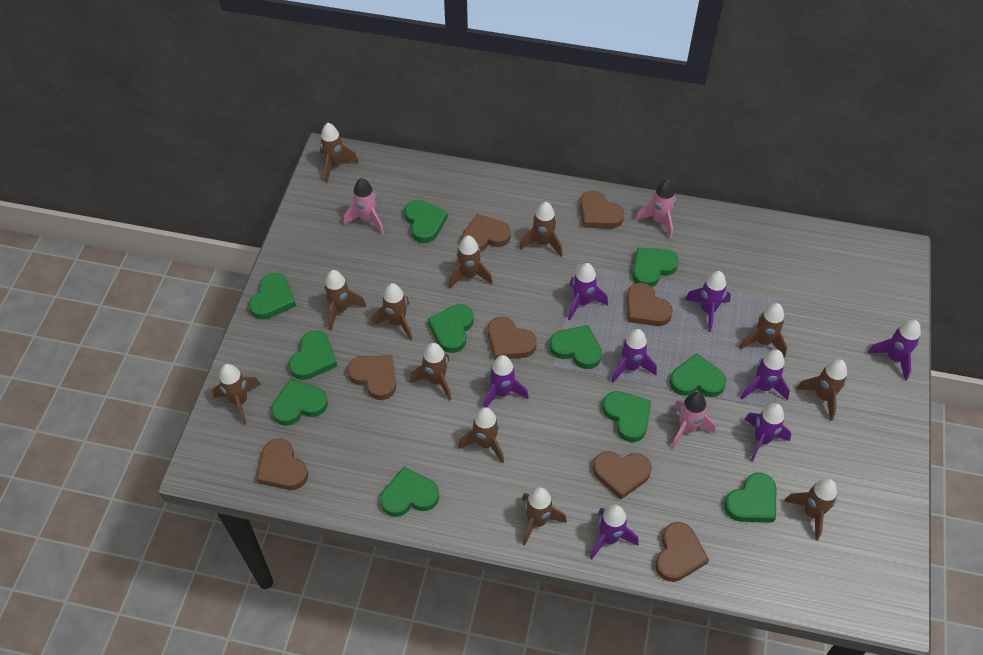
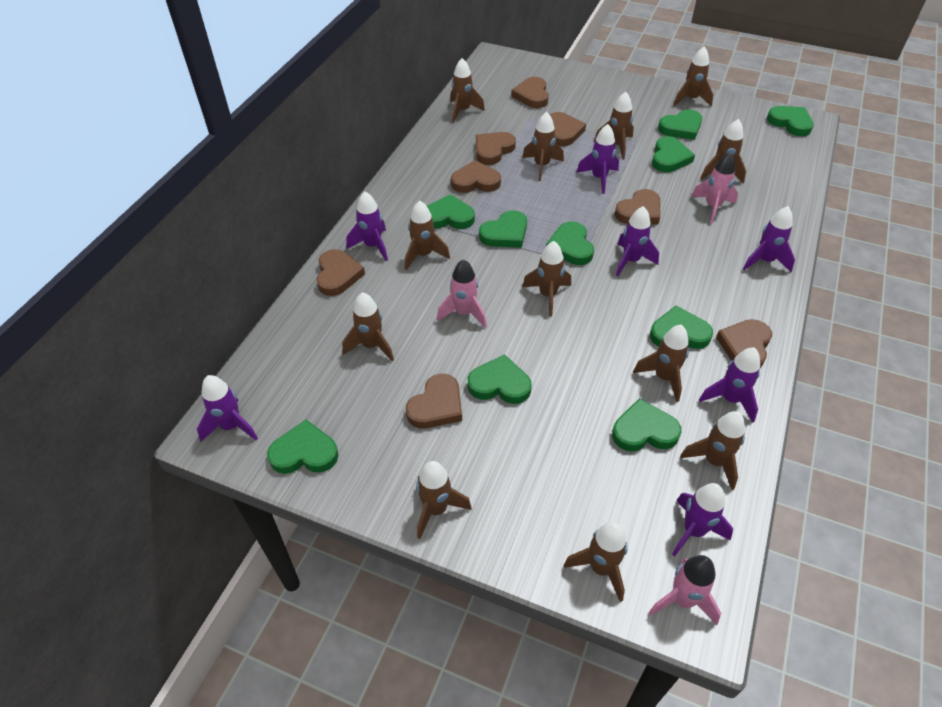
green heart: [249,273,296,320] [271,379,328,426] [289,330,337,380] [380,467,439,517] [405,200,448,243] [428,304,474,353] [550,325,602,369] [602,391,651,442] [632,248,679,287] [670,353,726,397] [724,473,776,522] = 11 -> [267,420,338,474] [427,194,475,229] [468,354,532,404] [479,210,527,248] [546,221,594,265] [612,398,681,451] [650,305,713,349] [652,136,695,172] [658,109,702,140] [767,106,814,136] = 10
purple rocket: [483,355,529,408] [568,263,608,321] [590,505,639,560] [611,329,657,383] [685,271,731,332] [741,350,790,400] [744,403,791,462] [867,320,921,381] = 8 -> [197,375,258,442] [346,192,388,261] [576,124,619,194] [616,206,659,276] [672,483,733,557] [699,347,760,423] [743,206,795,272] = 7

